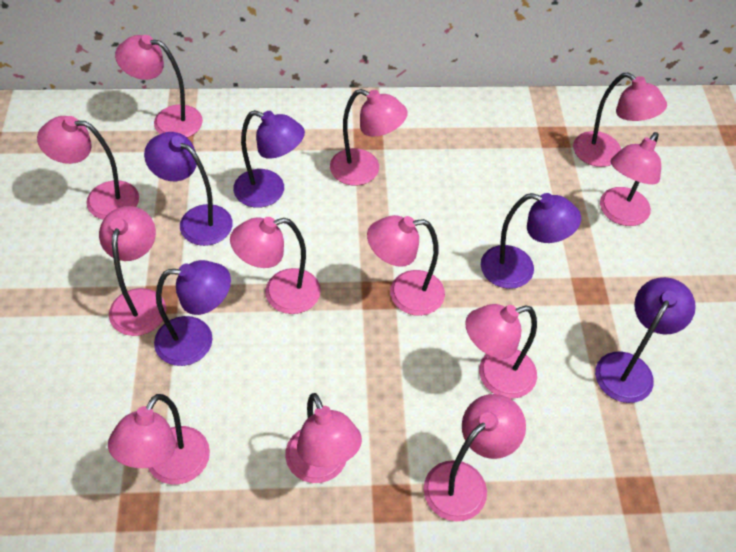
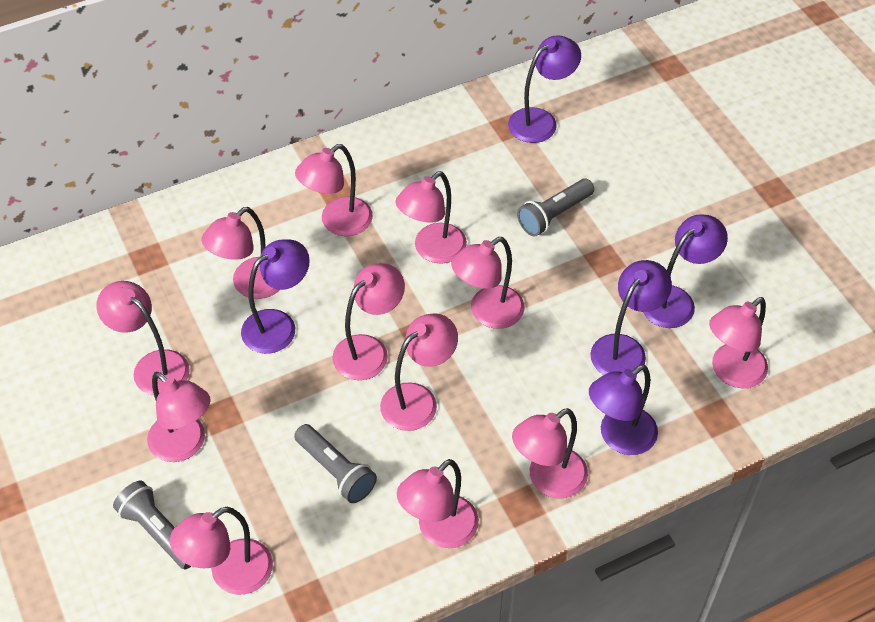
grey flashlight: none = 0 -> [113,480,191,569] [294,424,377,503] [517,178,594,236] = 3

